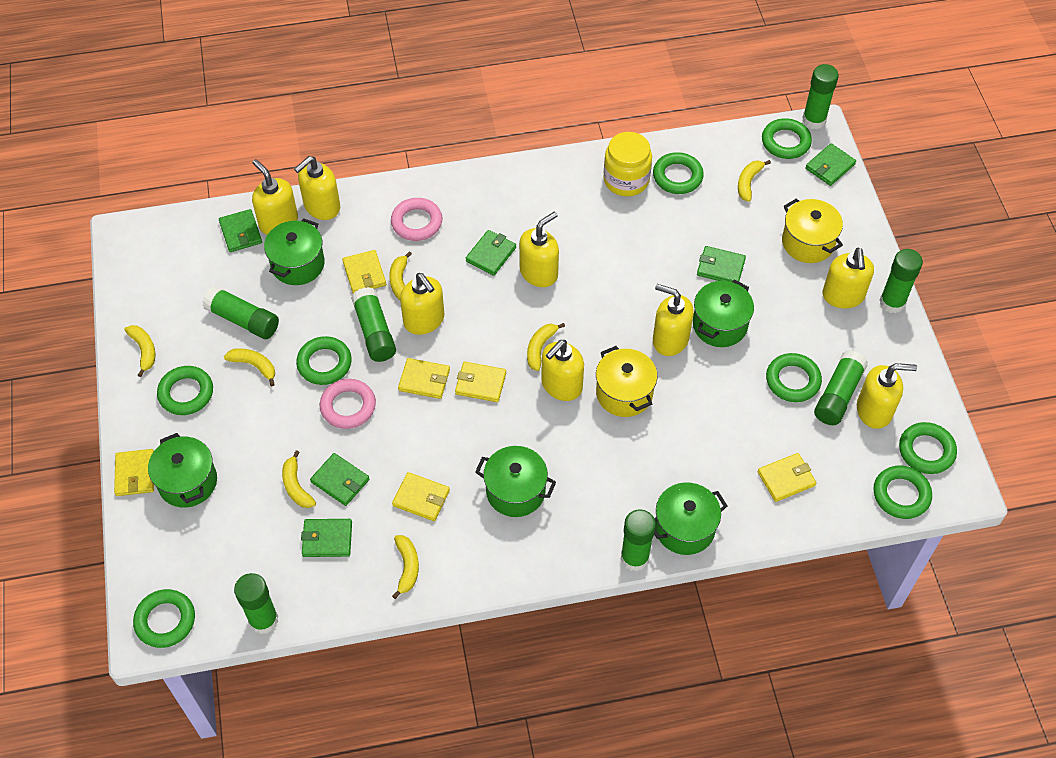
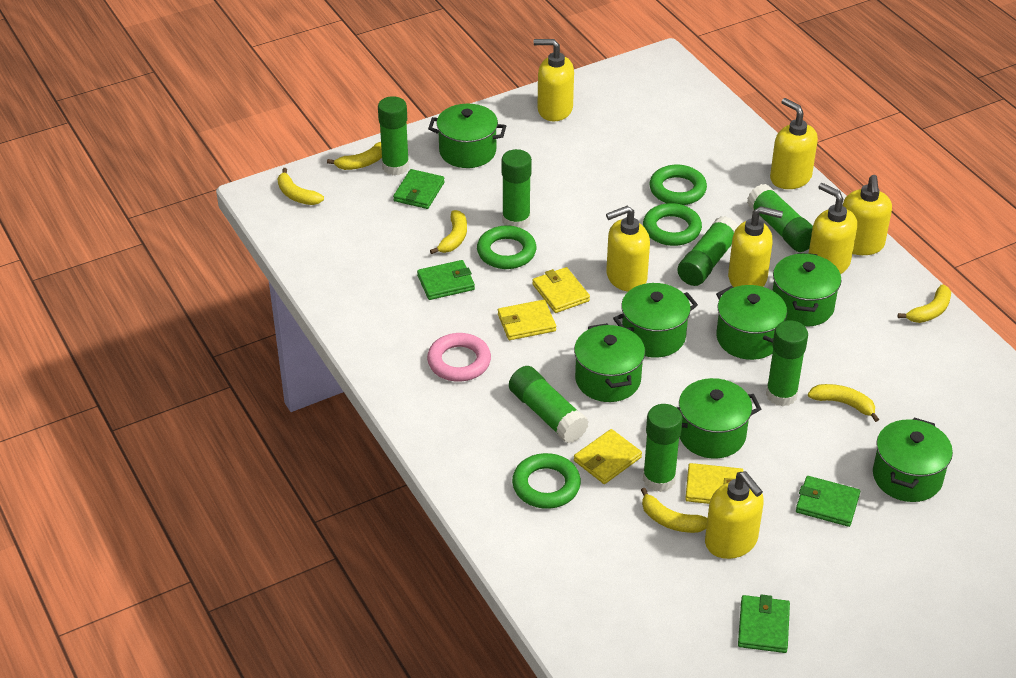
green pot: [148,433,217,508] [264,218,325,285] [475,446,556,517] [654,483,727,555] [693,280,754,347] = 5 -> [428,104,506,168] [574,323,645,402] [613,283,698,358] [677,378,761,459] [716,285,787,360] [773,252,842,327] [873,418,953,502] = 7
green ring: [133,589,195,648] [157,366,213,415] [296,336,352,385] [653,152,704,194] [762,118,812,159] [766,353,822,402] [873,466,932,519] [899,422,957,474] = 8 -> [477,226,536,269] [512,453,581,509] [643,203,702,246] [649,165,707,205] = 4
green wallet: [219,209,262,252] [301,519,352,557] [310,453,369,506] [466,230,516,276] [697,246,746,282] [805,143,856,186] = 6 -> [393,169,445,209] [417,260,475,300] [738,594,790,653] [796,476,860,527] = 4
pink ring: [320,379,376,429] [391,198,442,241] = 2 -> [427,333,491,382] = 1
yellow banana: [124,325,155,377] [224,348,275,386] [282,450,316,508] [389,251,412,300] [392,535,419,599] [527,323,565,371] [738,160,771,202] = 7 -> [278,168,324,205] [327,142,382,170] [430,210,467,254] [641,488,708,533] [808,384,879,422] [898,284,951,323] = 6
yellow jar: [603,132,652,196] = 1 -> none = 0
yellow pot: [596,346,657,417] [782,198,843,263] = 2 -> none = 0
yellow soap dispenser: [252,159,298,235] [294,156,340,220] [400,273,444,335] [519,211,559,287] [541,340,584,401] [653,284,694,356] [822,248,874,309] [857,363,917,429] = 8 -> [534,39,574,121] [606,206,650,292] [705,471,764,559] [728,206,783,287] [770,98,818,189] [809,183,857,274] [843,175,892,255] = 7
yellow wallet: [114,449,154,496] [342,250,386,294] [392,472,450,521] [398,358,450,399] [455,362,506,402] [758,453,816,502] = 6 -> [498,300,556,340] [532,267,590,313] [574,429,642,484] [685,463,743,504] = 4

